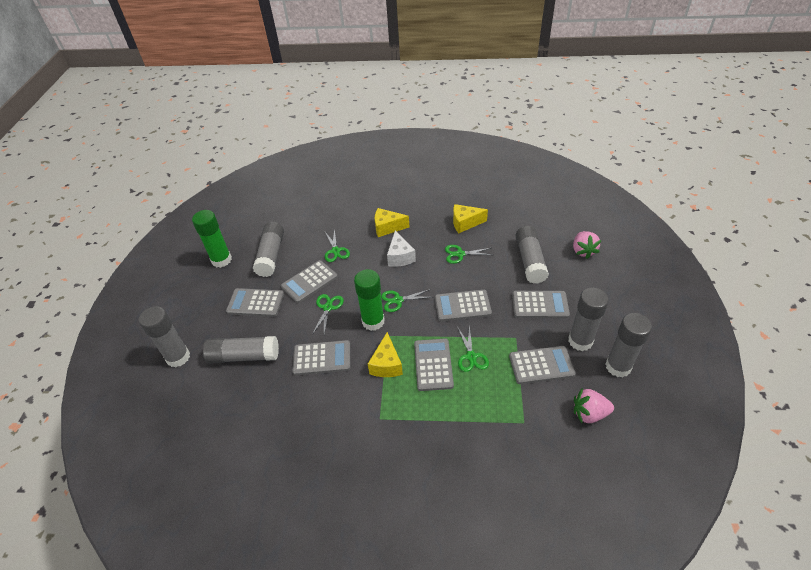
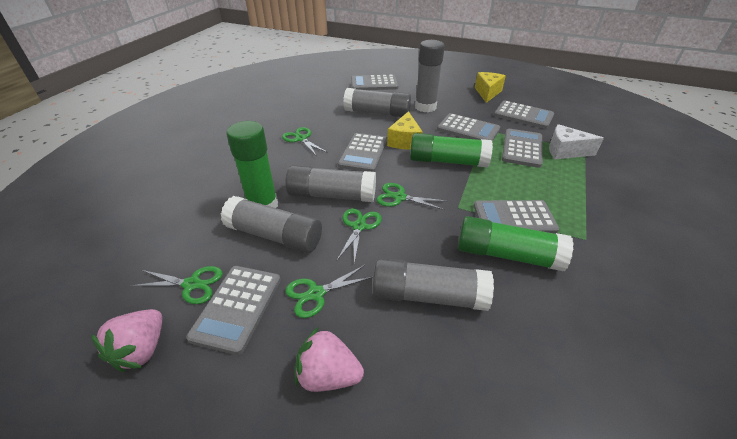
green glue stick: [192,210,232,268] [354,269,385,331] = 2 -> [226,121,278,208] [410,133,493,167] [458,216,573,271] = 3
grey glue stick: [139,306,190,367] [203,336,279,364] [253,222,284,277] [515,226,549,284] [568,288,609,351] [606,313,652,378] = 6 -> [221,196,322,253] [285,165,376,202] [343,88,411,117] [373,258,494,311] [415,40,445,112] = 5
yellow cheese: [368,332,403,377] [375,208,409,237] [453,204,488,233] = 3 -> [387,111,423,150] [475,72,506,103] = 2

